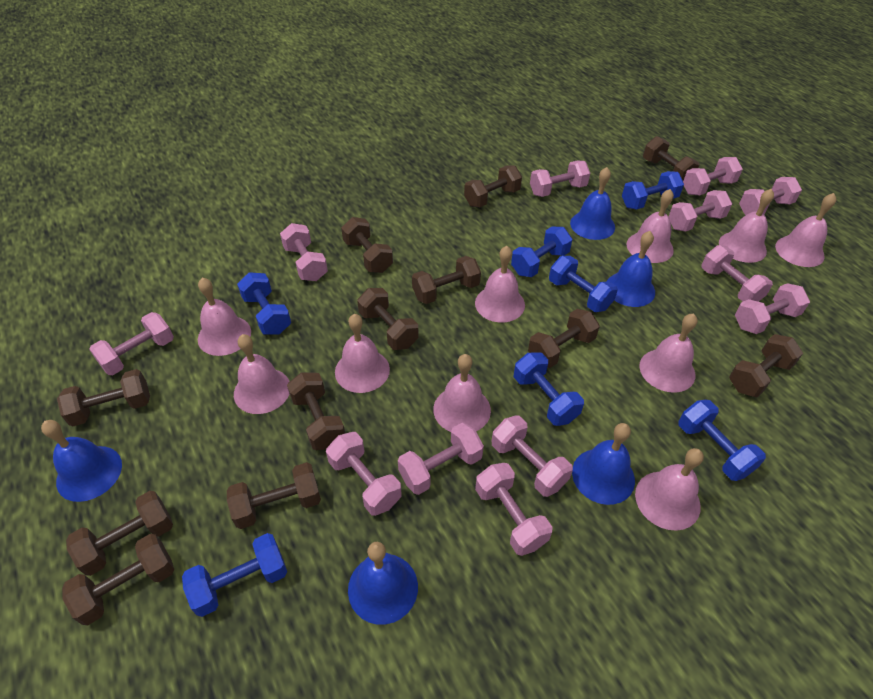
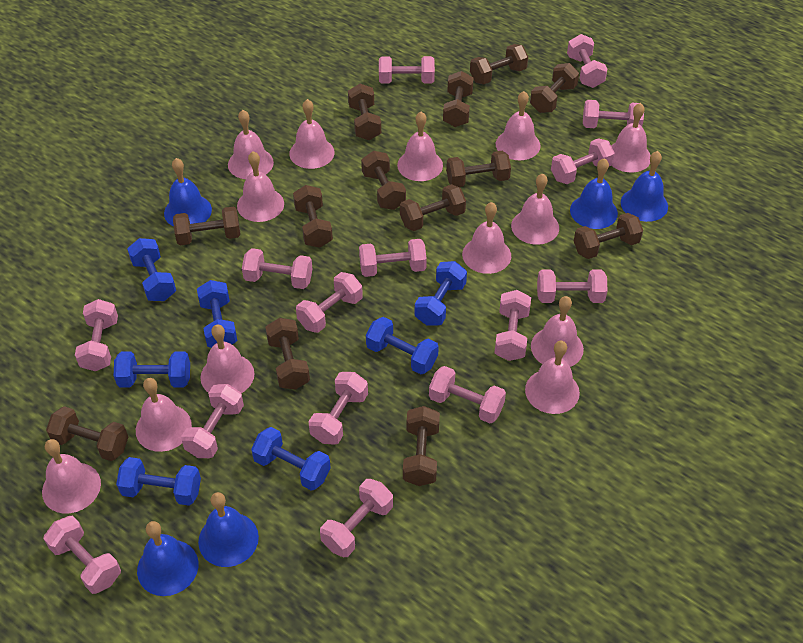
brown dumbbell: [57,369,150,427] [62,534,174,625] [66,491,173,576] [227,462,321,529] [287,373,345,450] [341,217,393,273] [357,288,419,350] [412,256,481,304] [464,165,522,207] [528,309,600,368] [643,136,699,180] [729,334,803,397] = 12 -> [46,406,128,461] [173,206,240,245] [265,318,310,389] [293,185,333,248] [348,84,381,140] [361,151,406,210] [400,184,466,231] [403,406,440,486] [443,71,474,127] [446,151,511,187] [470,44,528,84] [530,63,579,113] [574,213,643,259] = 13
pink bell: [198,278,251,356] [234,334,290,414] [335,314,390,393] [433,354,491,432] [475,246,525,322] [627,189,674,263] [635,448,704,531] [639,313,698,393] [719,189,774,263] [775,193,837,267] = 10 -> [42,439,101,513] [136,378,192,452] [200,324,254,393] [228,110,274,179] [237,151,284,222] [289,99,335,169] [397,112,443,181] [462,202,511,274] [496,91,541,160] [511,173,559,245] [525,341,580,414] [531,296,584,367] [611,103,651,173] = 13
pink dumbbell: [89,312,174,375] [280,223,328,281] [326,432,402,516] [398,423,484,495] [475,463,553,556] [492,416,573,497] [530,160,590,197] [669,190,732,232] [683,157,743,195] [702,245,773,302] [735,283,810,334] [739,177,802,216] = 12 -> [43,516,121,594] [75,299,118,371] [181,384,244,458] [242,248,312,289] [296,272,363,333] [308,372,368,445] [320,479,393,557] [359,239,427,277] [379,56,435,84] [429,366,506,423] [495,290,531,361] [537,270,607,303] [551,138,615,184] [567,34,607,88] [583,100,644,128] = 15

